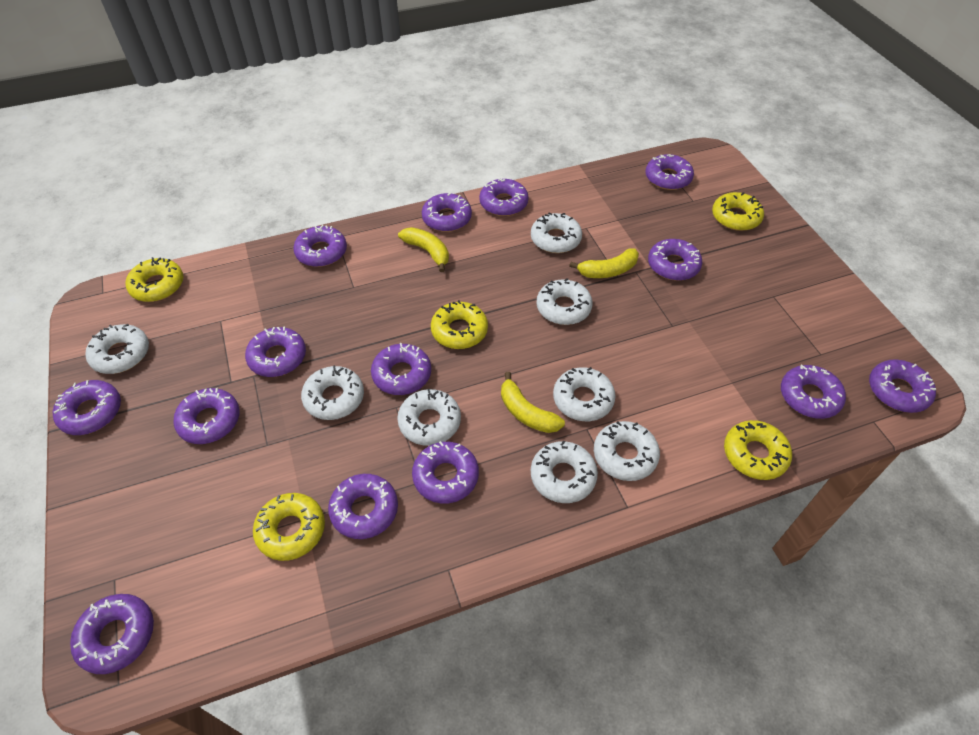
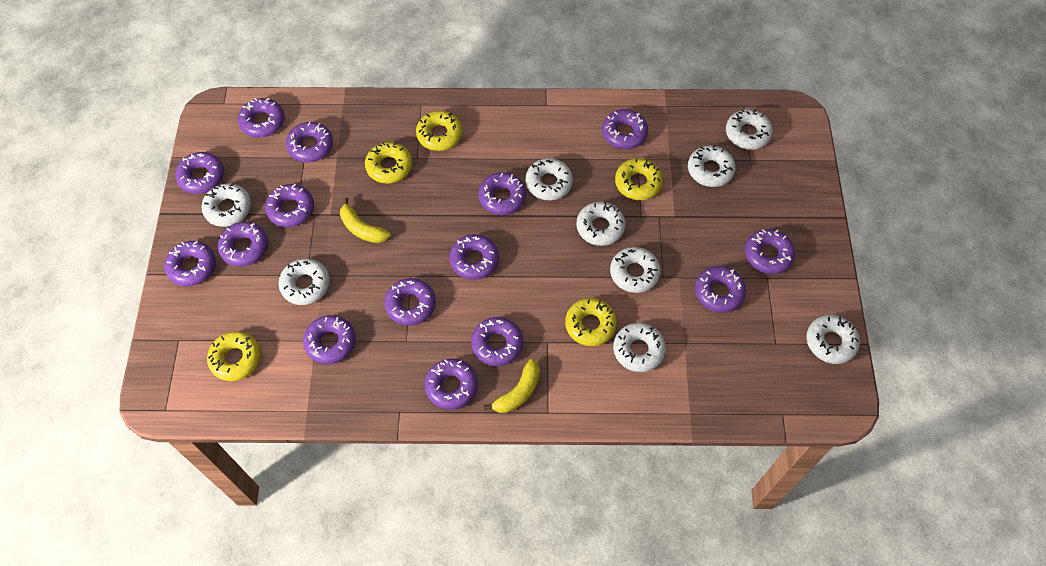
purple donut: [53,380,121,435] [70,594,154,674] [173,388,240,444] [245,326,306,377] [293,225,347,267] [328,474,398,539] [371,343,431,395] [412,441,479,504] [422,192,472,232] [479,179,529,216] [646,154,694,190] [648,239,702,281] [781,365,846,419] [869,359,936,413] = 14 -> [164,241,216,286] [175,152,224,194] [218,222,268,267] [238,98,285,138] [265,184,314,227] [286,122,333,163] [303,315,356,364] [384,278,436,326] [425,359,478,410] [449,234,499,280] [471,317,523,366] [478,172,526,215] [602,109,648,149] [695,266,746,313] [745,229,795,274] = 15
white donut: [85,324,149,374] [301,365,364,420] [397,389,461,446] [531,212,582,253] [531,440,598,503] [536,278,592,325] [553,367,615,421] [594,421,660,481] = 8 -> [201,183,251,227] [278,259,330,305] [525,158,573,200] [576,202,625,246] [610,247,660,293] [613,323,666,372] [688,145,736,187] [726,109,773,150] [806,315,860,364] = 9
yellow banana: [398,227,449,272] [501,372,565,433] [569,248,639,278] = 3 -> [340,197,391,243] [484,359,540,413] = 2

